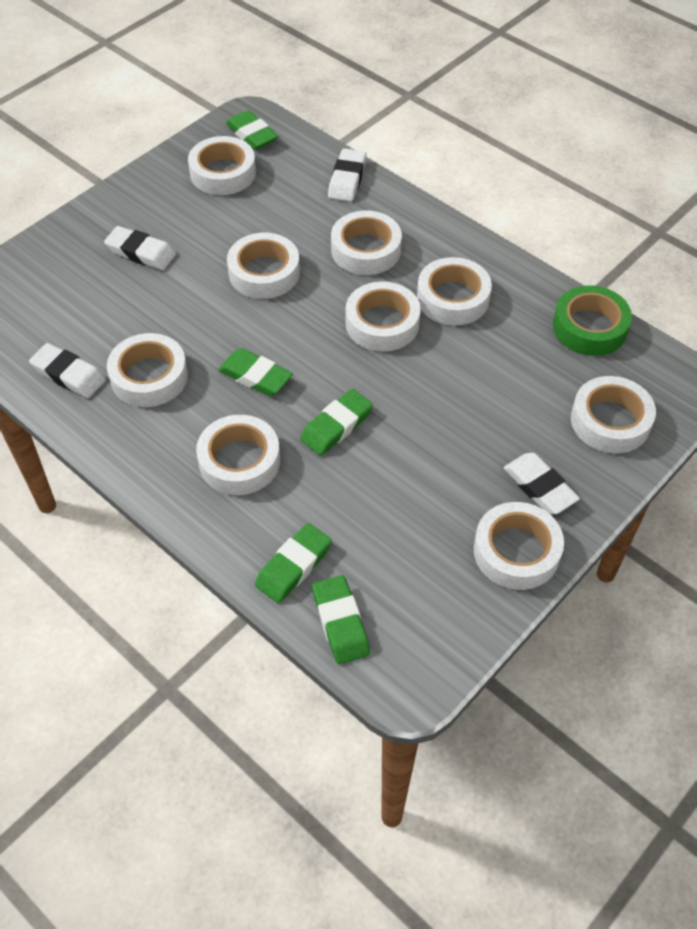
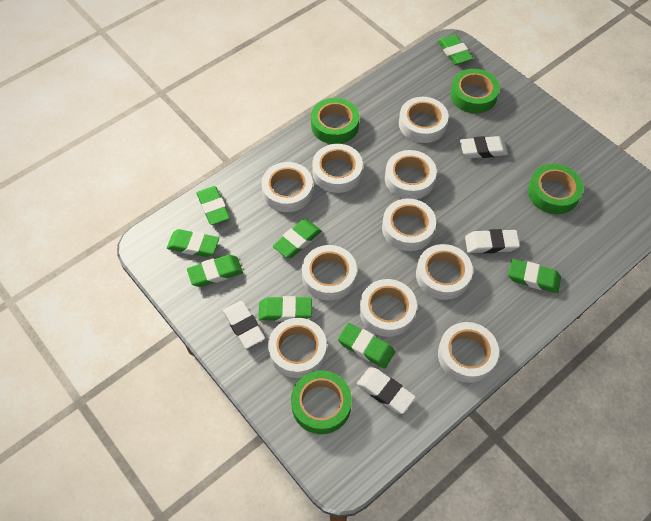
green eraser: [218,348,293,396] [226,110,278,150] [255,523,332,603] [300,389,373,456] [312,575,370,664] = 5 -> [167,229,219,257] [187,255,243,287] [196,186,230,225] [258,296,312,322] [273,219,321,258] [338,323,395,369] [438,34,473,65] [508,259,561,293] = 8
green tape: [553,285,632,356] = 1 -> [291,370,352,434] [311,98,359,144] [450,69,500,113] [528,164,584,214] = 4
white tape: [107,333,188,407] [188,136,256,195] [196,415,280,495] [227,233,300,299] [331,211,402,275] [345,281,421,352] [417,257,492,325] [474,502,564,590] [571,376,656,453] = 9 -> [261,162,313,212] [268,318,327,378] [302,245,357,301] [312,144,363,193] [360,279,417,337] [382,198,436,251] [385,150,437,199] [399,97,448,143] [416,244,473,300] [438,322,499,383] = 10

